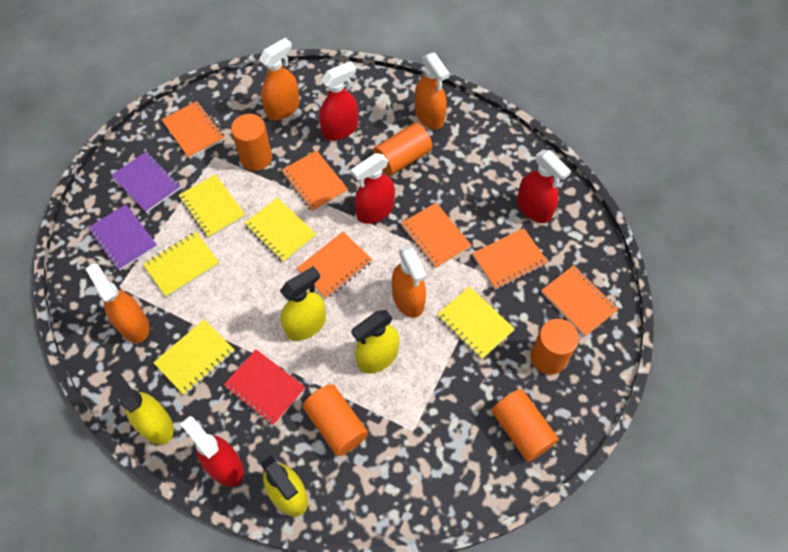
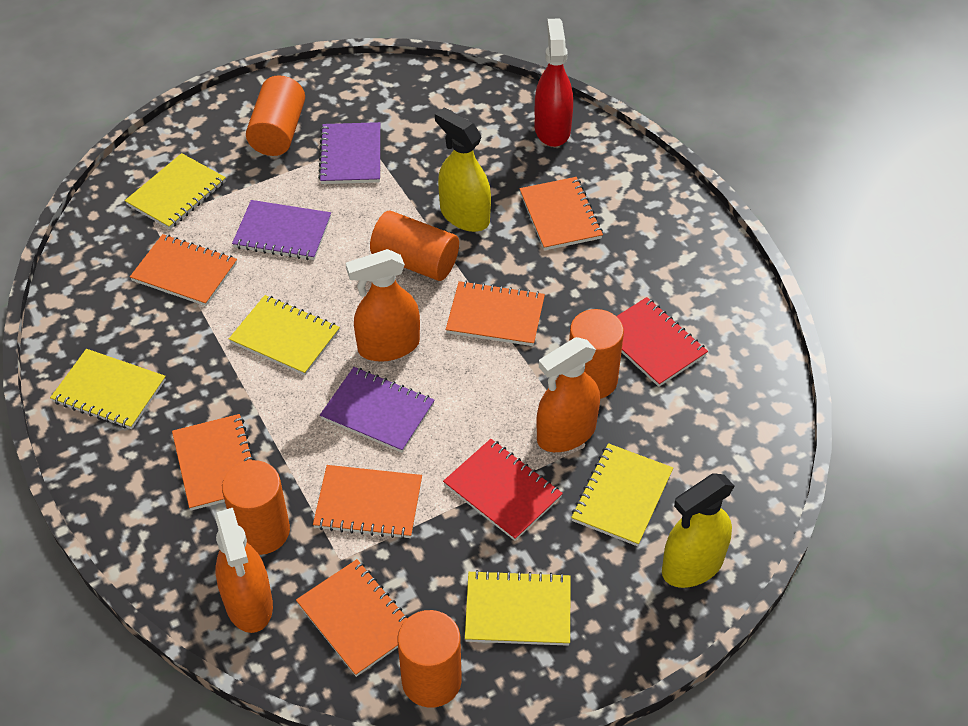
orange spray bottle: [85,263,149,343] [259,38,300,120] [392,245,427,318] [415,52,450,130] = 4 -> [215,508,273,633] [346,249,420,362] [536,337,600,452] = 3
purple notebook: [88,204,157,271] [112,151,181,213] = 2 -> [232,200,331,260] [318,122,380,184] [320,367,435,453] = 3
red notebook: [224,350,306,425] = 1 -> [443,439,563,541] [617,297,708,387] = 2
red spray bottle: [180,416,244,487] [319,61,358,140] [351,153,395,224] [517,150,571,223] = 4 -> [535,18,573,147] = 1
yellow spray bottle: [106,370,174,445] [261,456,308,517] [280,266,326,341] [351,310,399,374] = 4 -> [435,108,491,232] [662,473,734,588] = 2

